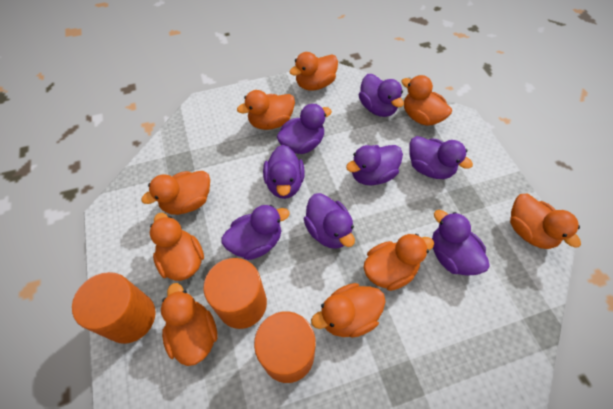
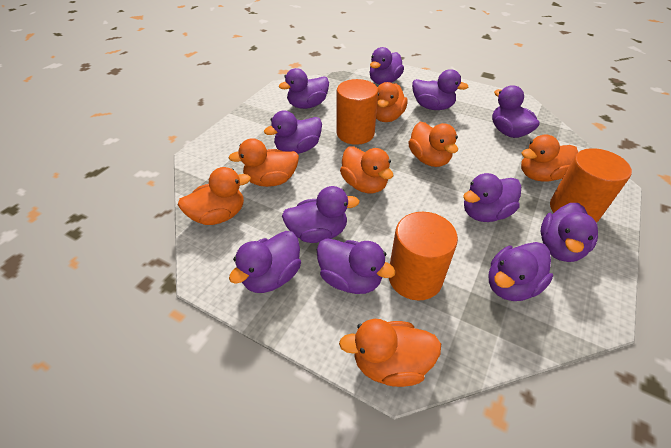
orange duck: [141,171,210,215] [150,213,204,281] [161,283,218,366] [237,90,295,130] [289,52,338,91] [311,283,386,338] [363,234,434,291] [401,75,452,126] [510,193,581,249] = 9 -> [178,167,251,225] [228,138,299,187] [339,319,441,387] [340,146,393,193] [376,82,407,122] [408,122,458,167] [521,134,578,182] = 7
purple duck: [221,205,290,260] [263,145,305,199] [277,104,332,154] [304,193,355,249] [346,145,403,185] [359,74,404,117] [409,136,473,179] [432,210,490,276] = 8 -> [229,231,301,293] [264,110,322,154] [279,68,329,109] [282,186,360,243] [317,238,396,294] [369,47,404,84] [412,69,468,110] [463,173,521,222] [489,242,553,301] [492,85,540,138] [540,203,598,262] = 11

